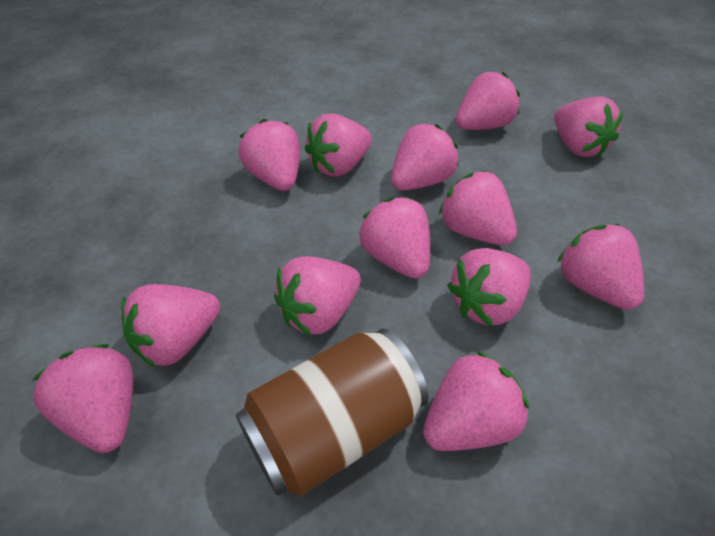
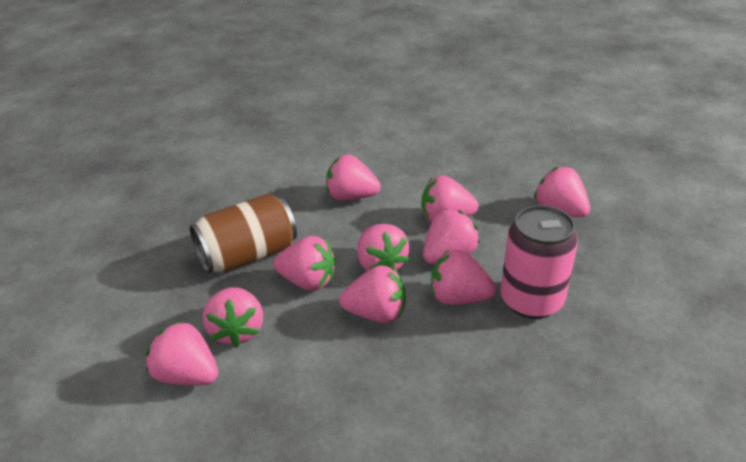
pink can: none = 0 -> [500,205,578,319] = 1
pink strawberry: [31,344,133,453] [122,284,220,368] [239,119,300,191] [274,256,361,336] [305,114,372,177] [359,197,430,279] [391,124,459,190] [423,351,529,451] [439,171,517,245] [447,248,531,327] [456,72,520,130] [554,96,623,157] [557,224,644,310] = 13 -> [146,321,218,385] [203,287,263,347] [273,236,336,291] [326,154,381,201] [339,265,406,323] [357,224,409,271] [421,175,479,223] [423,209,480,264] [431,250,496,305] [534,167,590,218] = 10

